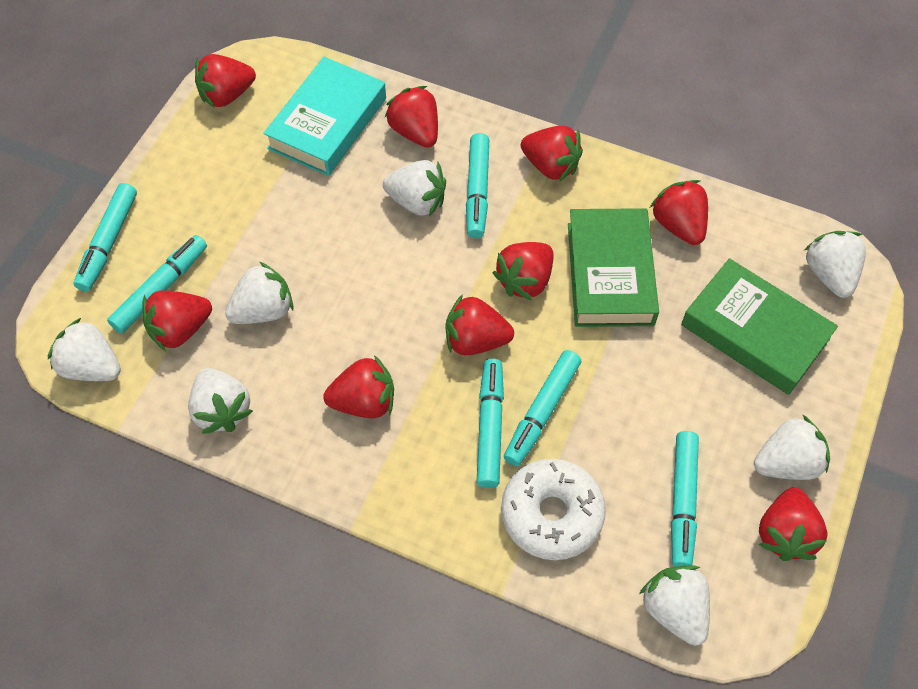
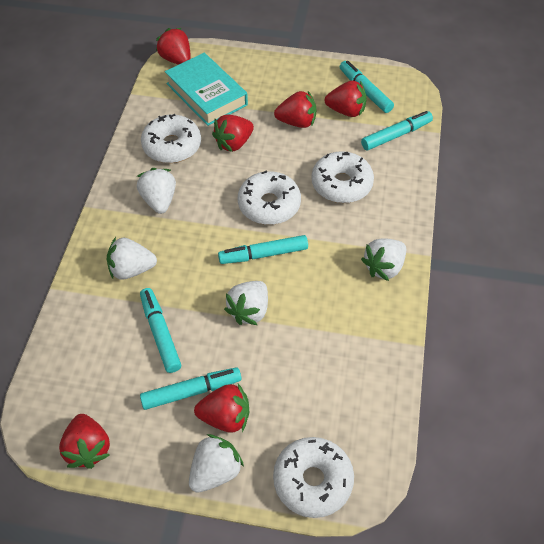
green book: [568,208,659,327] [681,258,838,395] = 2 -> none = 0
red strawberry: [142,290,212,351] [195,54,256,108] [323,355,394,418] [385,86,438,148] [446,294,514,355] [493,242,554,301] [521,126,583,182] [650,180,708,245] [758,487,827,561] = 9 -> [59,414,110,469] [156,28,191,65] [194,384,249,433] [212,114,254,152] [274,91,316,128] [325,80,367,117] = 6
turquoise marker: [74,183,137,292] [107,235,207,334] [466,133,489,239] [477,359,504,488] [504,350,581,466] [671,431,699,567] = 6 -> [140,288,181,373] [140,367,241,410] [218,235,308,264] [340,61,394,113] [361,111,433,151] = 5
white donut: [501,459,606,560] = 1 -> [141,114,201,163] [238,171,301,225] [273,437,354,518] [311,151,374,203] = 4
white strawberry: [48,318,121,381] [188,368,253,434] [225,261,293,324] [383,160,446,217] [639,565,710,646] [754,414,830,480] [804,231,866,298] = 7 -> [107,237,157,280] [137,168,176,214] [189,434,244,493] [224,281,268,325] [361,238,406,281] = 5

